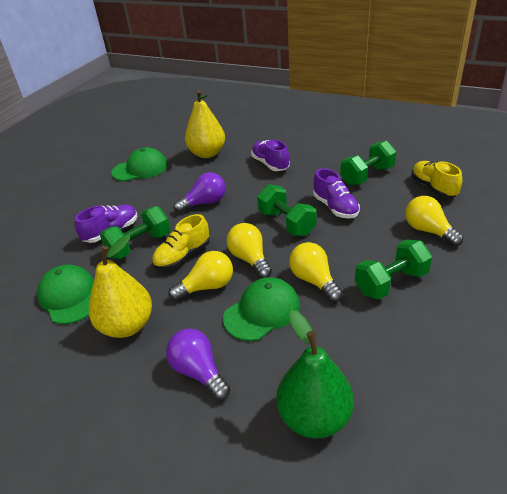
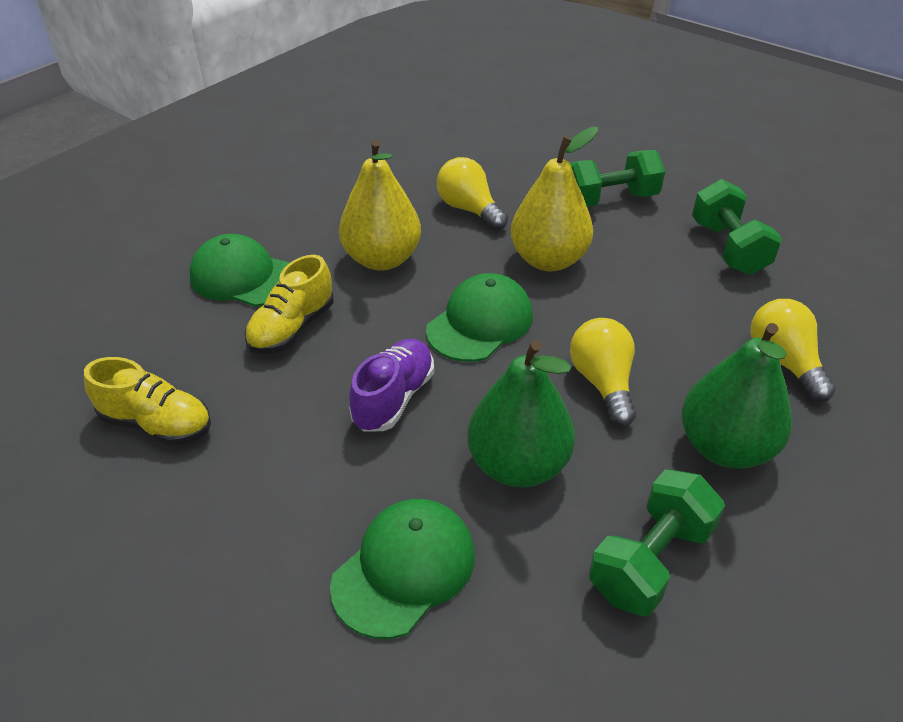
green dumbbell: [100,206,171,259] [257,184,316,236] [340,141,396,186] [355,239,432,299] = 4 -> [569,150,665,207] [589,470,725,616] [692,179,782,275] = 3
green pear: [276,310,354,439] = 1 -> [467,340,575,488] [682,323,792,469] = 2
purple light bulb: [166,328,230,400] [174,172,226,213] = 2 -> none = 0
purple shoe: [75,205,137,243] [251,140,290,171] [313,168,360,218] = 3 -> [349,339,434,432] = 1
yellow light bulb: [168,251,233,301] [227,223,272,278] [289,242,343,302] [405,196,463,246] = 4 -> [437,157,508,231] [570,318,636,427] [750,299,835,402] = 3

